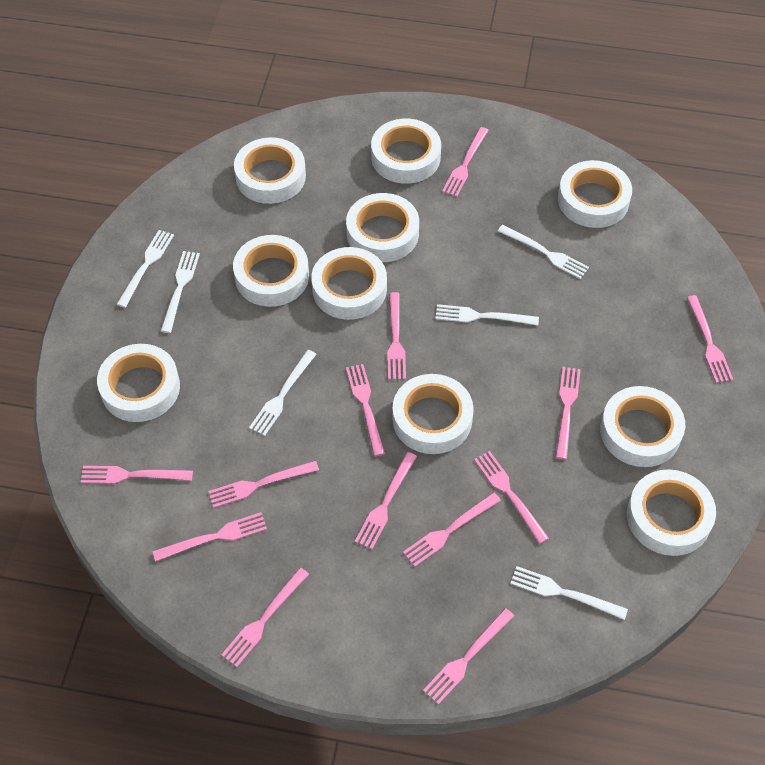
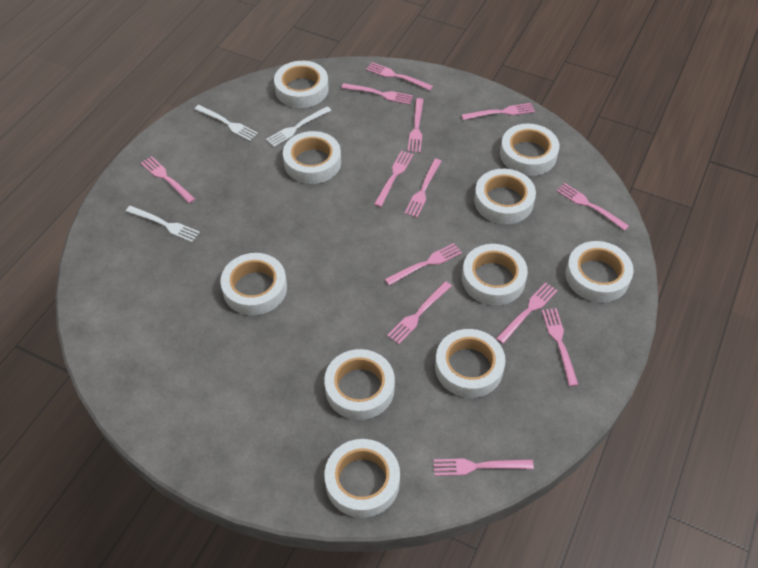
white fork: [117,230,174,308] [161,251,200,333] [249,350,316,436] [436,304,539,325] [498,225,589,279] [510,566,628,620] = 6 -> [126,206,200,242] [195,105,258,141] [266,106,331,147] = 3

